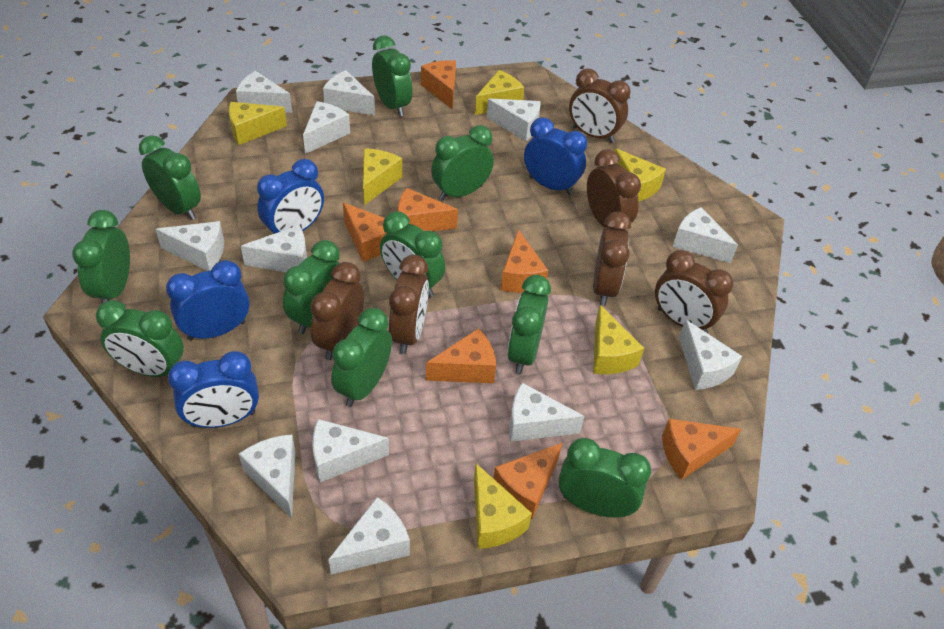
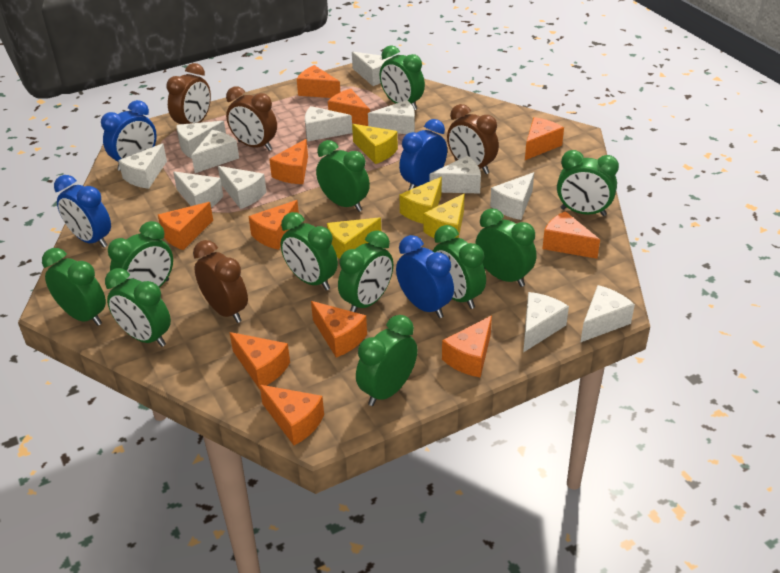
brown clock: [311,262,364,360] [389,255,429,354] [569,69,630,143] [587,149,641,228] [593,212,631,306] [655,250,733,333] = 6 -> [166,63,211,124] [193,240,248,323] [226,86,277,151] [447,104,499,174] = 4
green clock: [72,210,130,303] [96,300,184,377] [139,135,201,220] [283,240,340,334] [331,308,392,407] [372,35,413,117] [380,211,445,297] [431,125,494,201] [507,275,551,374] [558,438,651,517] = 10 -> [42,248,106,326] [105,268,171,347] [108,221,173,288] [281,212,338,290] [316,140,370,212] [338,230,393,312] [356,315,417,406] [380,45,425,110] [433,225,486,309] [475,208,537,287] [557,150,619,216] = 11
orange cheese: [343,202,386,262] [398,188,458,231] [421,60,456,109] [426,329,496,383] [493,443,562,519] [501,230,548,293] [662,419,741,480] = 7 -> [158,202,213,250] [229,332,290,389] [248,200,299,250] [259,385,324,445] [269,139,308,184] [297,65,340,98] [311,301,367,358] [328,89,370,126] [442,316,492,378] [525,117,564,160] [542,211,600,259] = 11
yellow cheese: [229,102,287,145] [363,148,402,205] [474,463,532,549] [475,70,524,115] [593,305,644,374] [615,148,666,202] = 6 -> [327,217,381,259] [352,124,398,164] [400,177,442,224] [423,193,465,238] = 4

